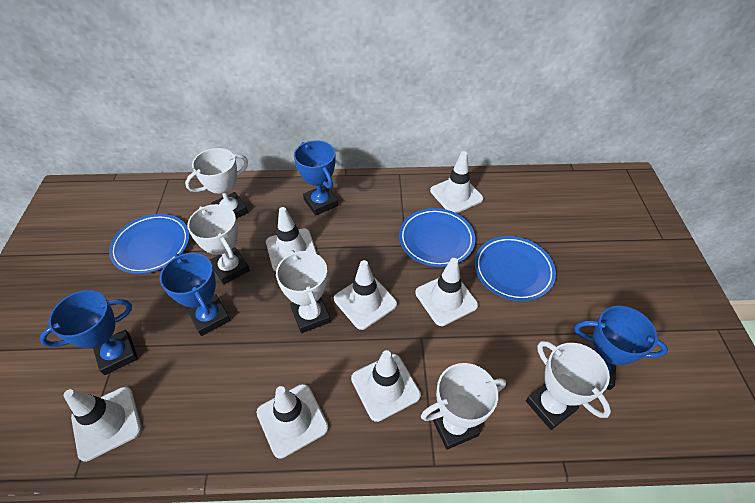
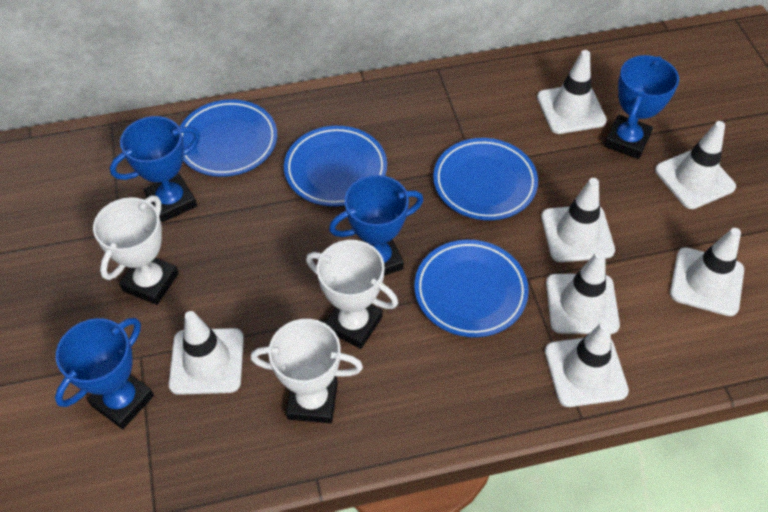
blue plate: [109,214,190,274] [399,208,475,267] [475,236,556,301] = 3 -> [179,99,277,177] [284,126,387,206] [415,240,529,337] [433,138,538,220] = 4
white trophy: [185,148,248,218] [187,204,250,285] [276,250,331,333] [421,363,506,449] [526,341,611,430] = 5 -> [93,196,179,305] [251,319,363,424] [306,240,398,349] = 3

